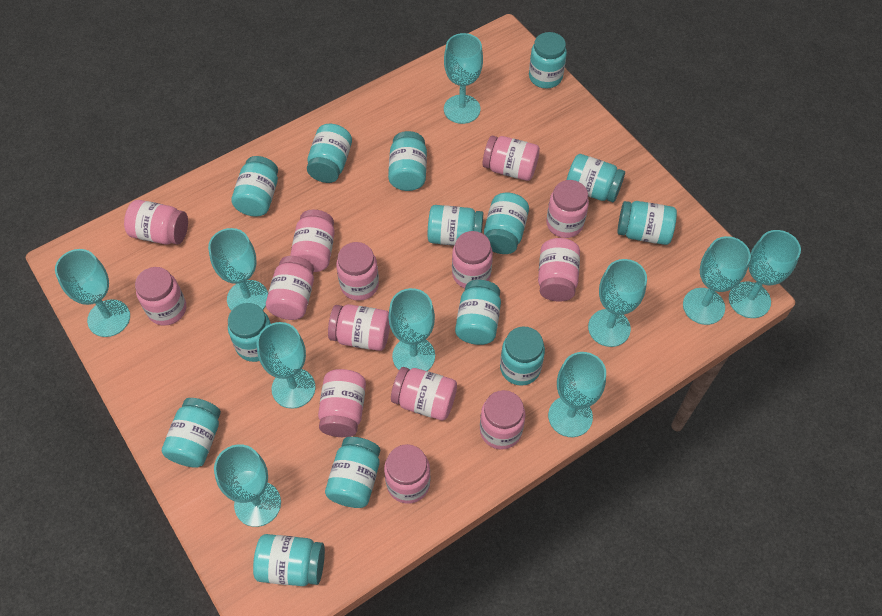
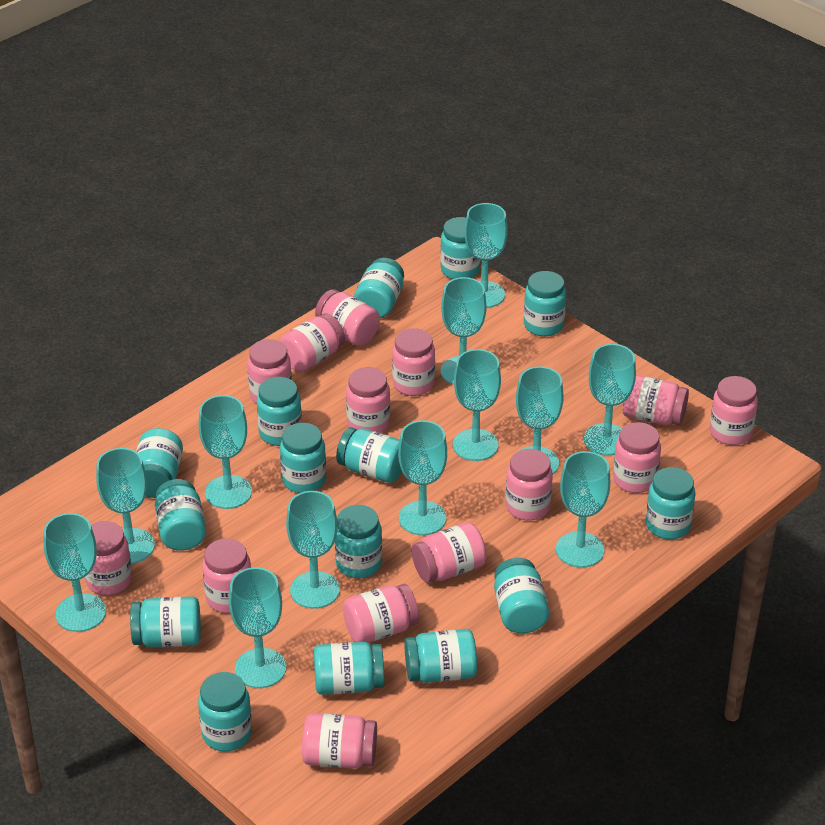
turquoise goblet: [55,249,130,337] [208,228,268,311] [214,444,281,527] [257,322,316,409] [388,288,435,371] [444,33,483,124] [548,352,606,437] [588,259,647,347] [683,236,751,325] [729,230,801,318] = 10 -> [44,513,106,632] [96,448,155,564] [199,395,252,509] [229,567,286,688] [286,491,340,609] [398,420,447,535] [441,277,486,384] [453,349,501,461] [464,203,508,308] [516,366,564,474] [556,451,610,568] [584,344,636,455] = 12
turquoise jar: [162,398,221,468] [228,303,271,362] [231,156,278,217] [253,534,325,586] [307,124,352,183] [325,437,380,508] [388,131,427,191] [427,205,483,246] [455,280,501,345] [484,192,529,254] [500,327,545,386] [529,32,567,89] [567,154,625,202] [617,201,677,245] = 14 -> [130,596,201,647] [136,428,183,498] [155,479,206,551] [198,672,252,751] [257,377,302,446] [280,423,326,493] [314,642,384,695] [335,505,382,578] [336,427,402,483] [354,258,404,318] [405,629,477,683] [440,217,480,279] [494,558,549,633] [524,271,566,336] [646,467,695,539] = 15

